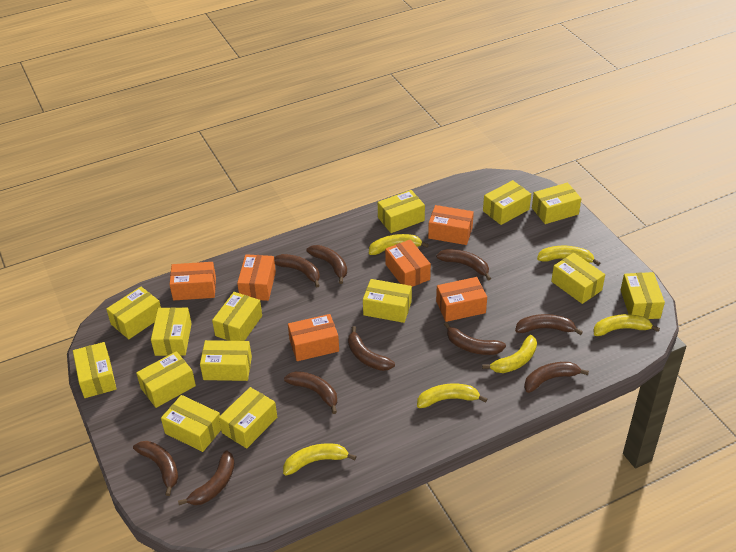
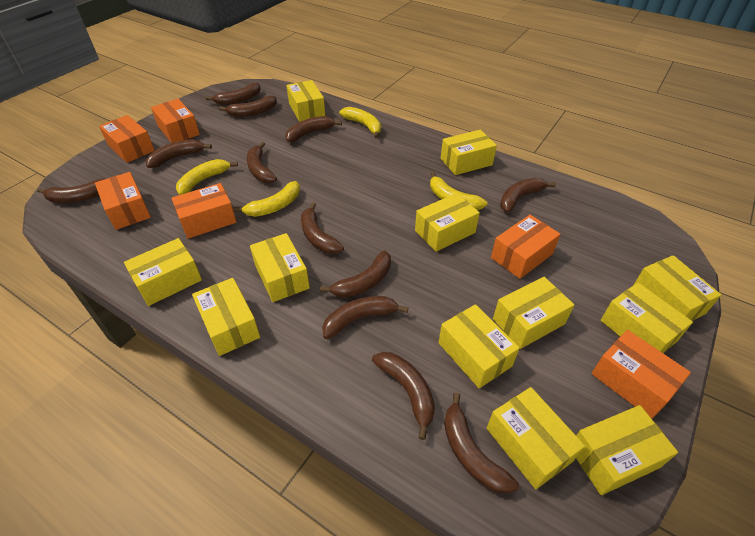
brown banana: [133,441,178,496] [178,450,235,505] [274,254,320,288] [284,371,337,414] [306,245,347,284] [348,326,395,371] [436,249,491,281] [444,322,506,355] [515,314,583,335] [524,362,589,393] = 10 -> [37,178,104,203] [146,139,212,168] [206,83,261,105] [219,96,277,117] [247,142,277,183] [285,116,342,142] [301,202,344,254] [320,251,391,298] [322,296,408,339] [372,352,435,440] [444,392,519,494] [500,178,556,213] = 12
yellow banana: [283,443,357,476] [369,234,429,255] [417,384,487,408] [482,335,537,373] [537,246,600,266] [593,314,660,336] = 6 -> [176,159,238,195] [234,181,300,217] [339,107,381,138] [430,172,487,210] = 4
yellow box: [73,342,116,398] [106,286,161,339] [136,351,196,408] [151,307,192,356] [161,395,221,452] [200,340,252,381] [212,292,262,341] [219,387,277,449] [363,279,412,323] [378,190,425,233] [483,180,531,225] [532,183,581,224] [551,253,605,304] [621,272,665,319] = 14 -> [124,238,202,306] [192,278,260,356] [250,233,310,302] [286,80,325,122] [415,193,480,252] [439,304,520,388] [441,130,497,175] [487,387,585,489] [493,277,574,349] [576,405,678,495] [601,283,693,353] [634,255,721,321] = 12

